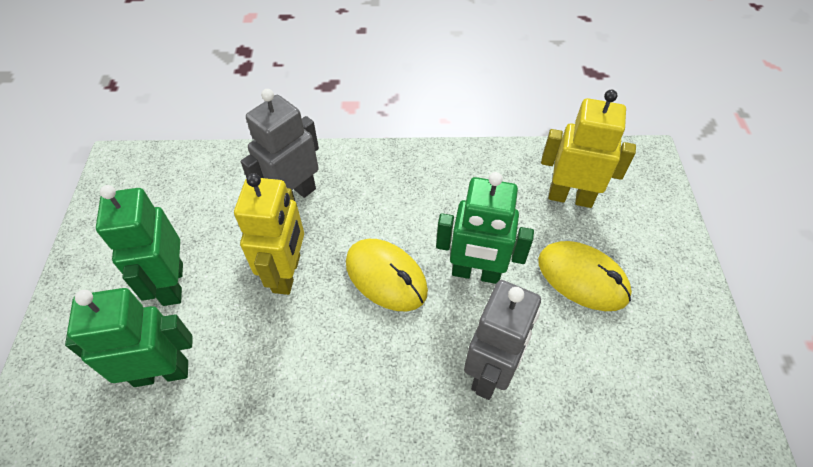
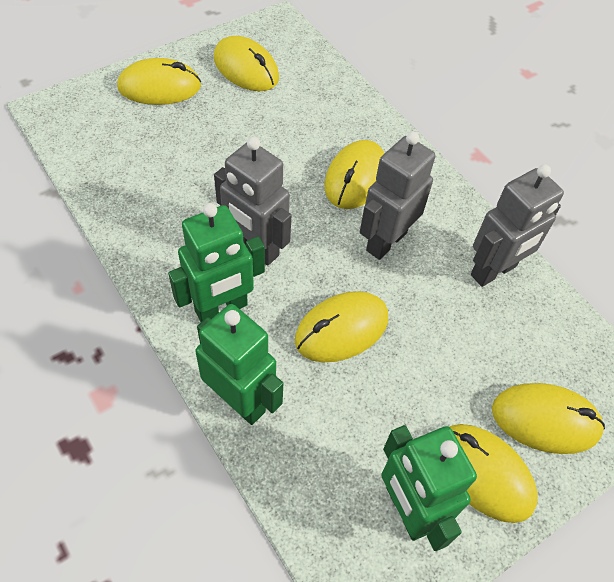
grey robot: [241,89,319,201] [464,280,541,400] = 2 -> [214,137,291,266] [360,132,435,260] [471,164,564,287] = 3
yellow mouse: [346,239,428,312] [538,241,632,311] = 2 -> [117,58,201,105] [214,36,279,91] [295,291,388,362] [325,140,385,209] [450,424,538,523] [492,383,605,454] = 6
yellow robot: [234,173,304,295] [541,90,636,208] = 2 -> none = 0

